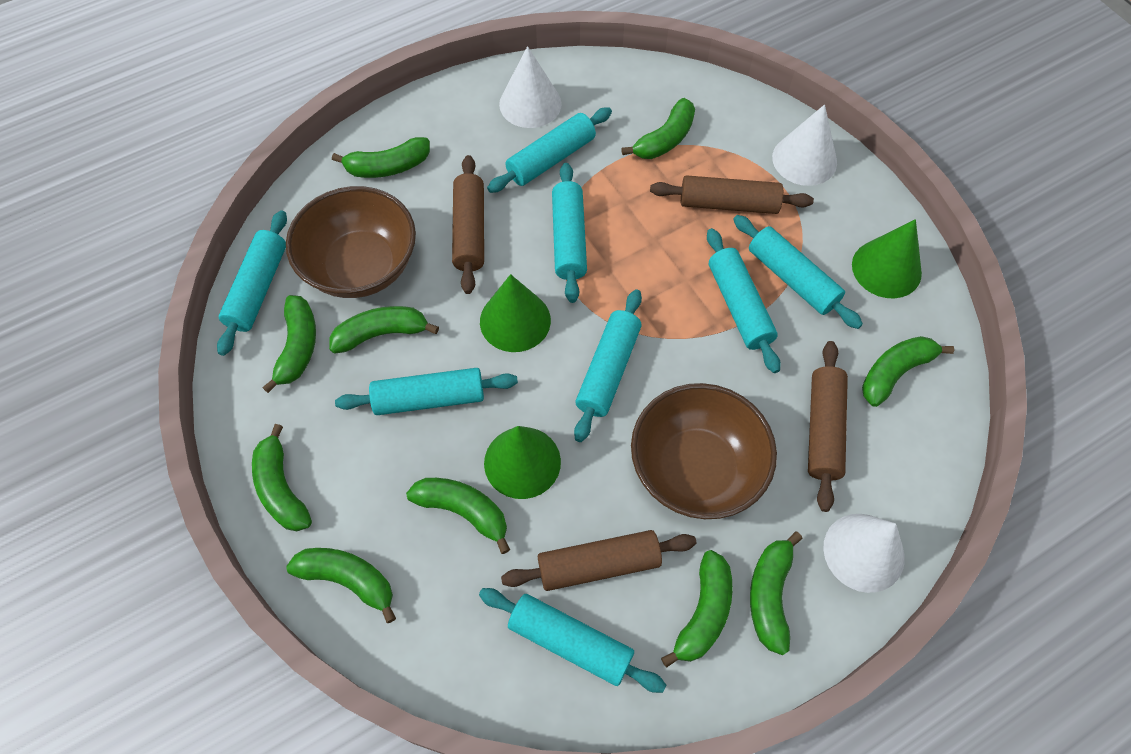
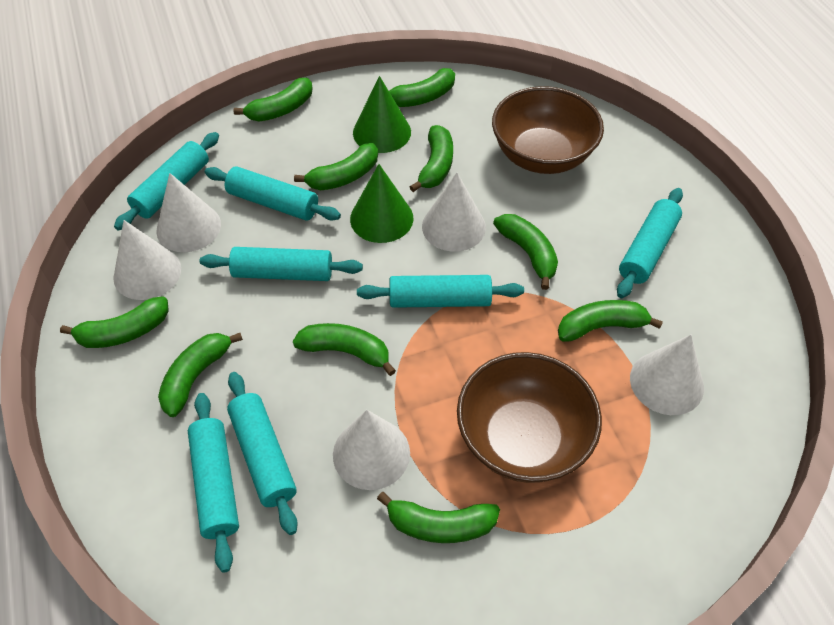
brown rolling pin: [452,155,484,294] [501,530,697,591] [650,175,814,214] [808,341,848,512] = 4 -> none = 0
green cone: [480,274,551,352] [484,426,561,499] [852,219,922,298] = 3 -> [350,164,413,243] [353,76,411,153] = 2
turquoise rolling pin: [217,210,287,356] [335,368,518,415] [479,588,666,693] [487,107,612,193] [552,163,587,303] [574,289,642,442] [707,228,781,373] [733,215,863,329] = 8 -> [114,132,219,231] [188,393,239,572] [200,247,363,281] [205,166,341,221] [227,372,298,535] [357,275,524,308] [617,188,683,298] = 7
white cone: [499,46,562,128] [772,105,837,186] [823,514,905,593] = 3 -> [113,220,181,300] [156,173,221,252] [333,410,410,490] [422,173,486,252] [630,335,704,415] = 5

